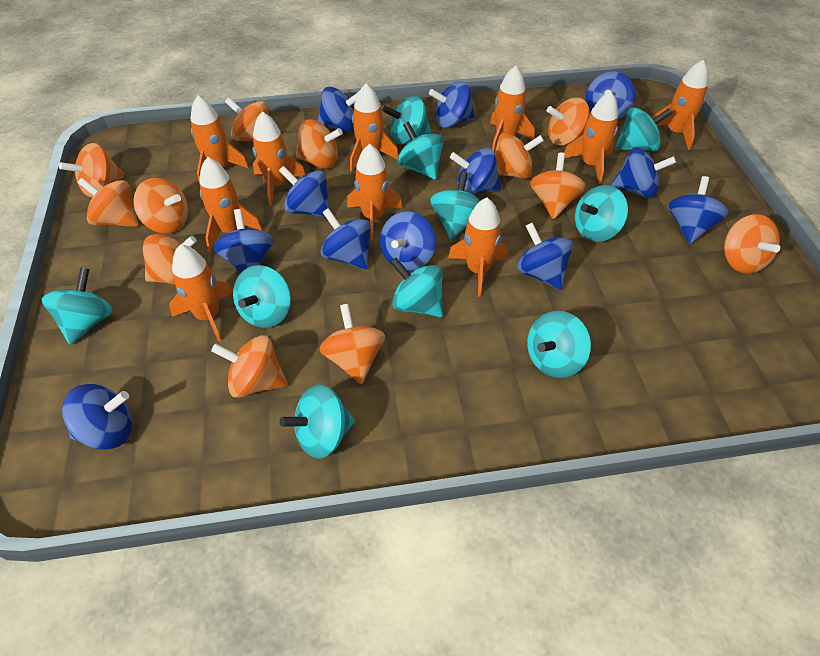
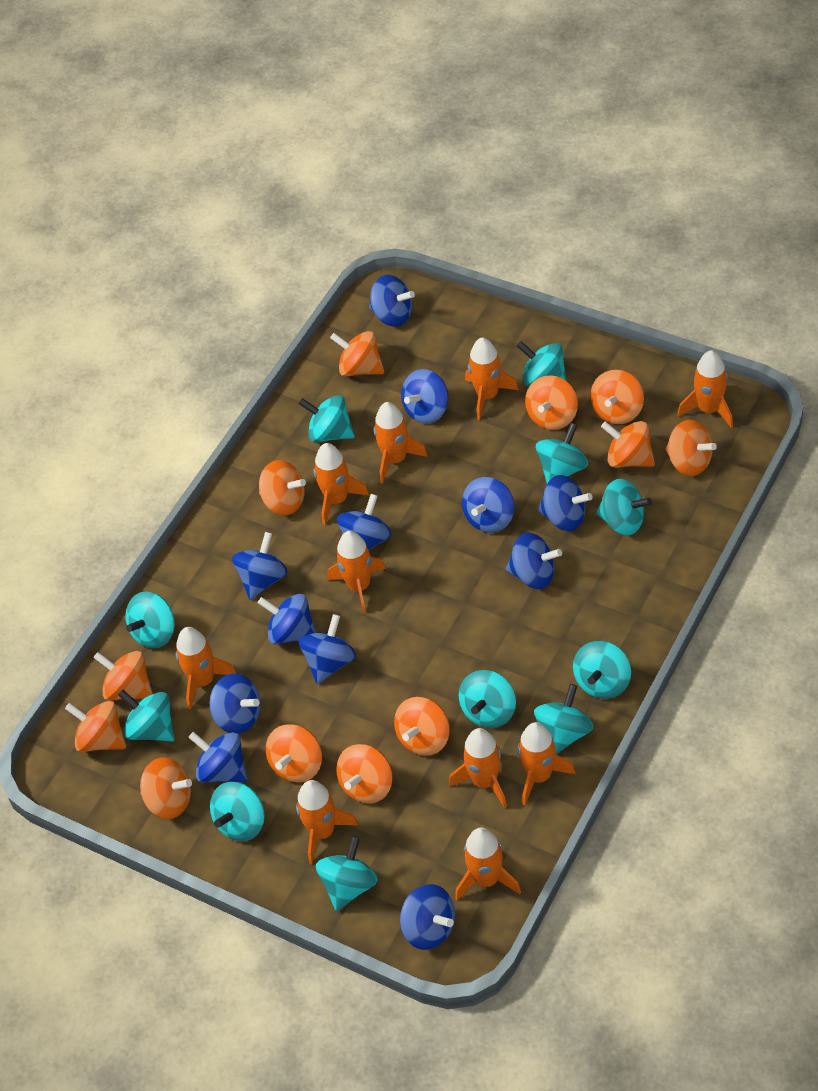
turquoise spinning top: [42,267,113,345] [233,265,291,328] [279,384,355,459] [383,96,431,144] [390,258,443,317] [397,121,444,180] [430,172,481,239] [527,311,591,378] [575,185,628,242] [615,107,672,151] = 10 -> [118,690,175,742] [125,592,175,648] [210,782,265,841] [299,395,355,443] [316,836,378,911] [459,670,516,728] [517,341,567,387] [534,684,593,754] [536,423,588,483] [573,641,631,699] [596,479,652,536] = 11

